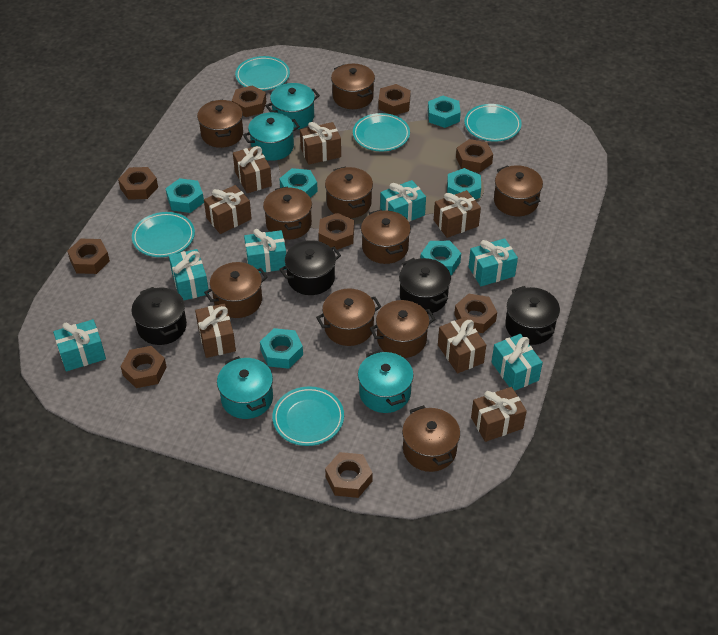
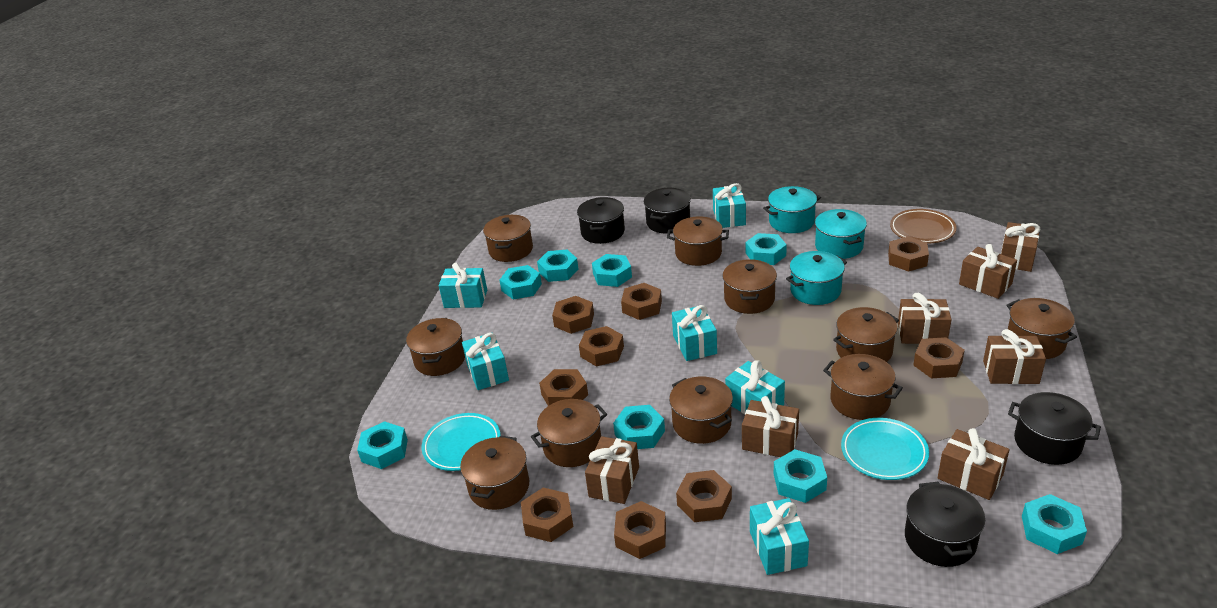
brown plate: none = 0 -> [890,209,957,244] = 1
turquoise nut: [166,178,204,213] [260,328,303,369] [279,168,318,198] [421,241,461,276] [428,96,461,128] [447,168,481,199] = 6 -> [357,421,408,469] [499,265,542,300] [537,250,578,282] [592,254,632,287] [613,405,665,449] [746,233,787,265] [774,449,827,503] [1022,494,1087,554] = 8
turquoise plate: [132,212,195,257] [235,56,290,91] [272,386,344,446] [353,113,410,151] [464,104,522,142] = 5 -> [422,413,501,471] [841,418,929,480] = 2
turquoise pot: [217,356,273,419] [243,112,300,161] [265,83,320,129] [358,350,414,413] = 4 -> [763,186,821,233] [786,251,847,305] [815,209,867,259] = 3

